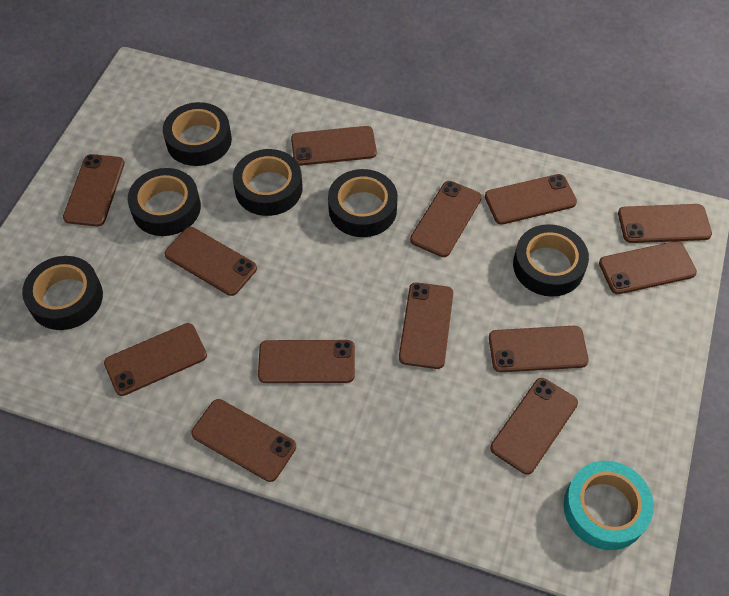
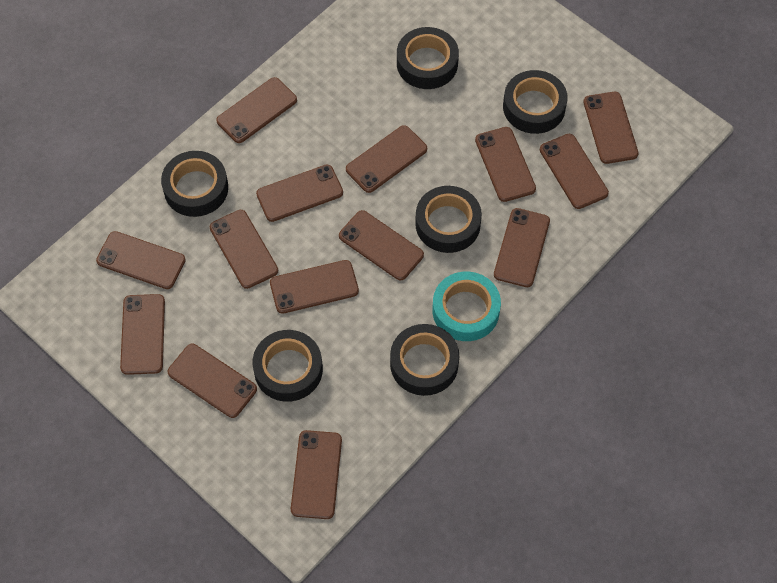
brown phone: [63,154,125,227] [104,323,207,396] [164,227,257,296] [191,399,296,482] [258,340,355,383] [291,126,377,166] [399,282,453,369] [410,181,482,257] [485,174,577,225] [489,326,589,372] [490,378,578,475] [599,241,697,294] [618,204,712,243] = 13 -> [96,231,186,289] [120,294,165,375] [167,344,257,418] [210,210,278,289] [216,77,297,143] [256,165,343,222] [270,260,359,314] [291,430,342,519] [339,210,424,280] [346,125,427,193] [475,127,536,202] [494,208,550,287] [540,134,609,209] [583,92,639,164] = 14

